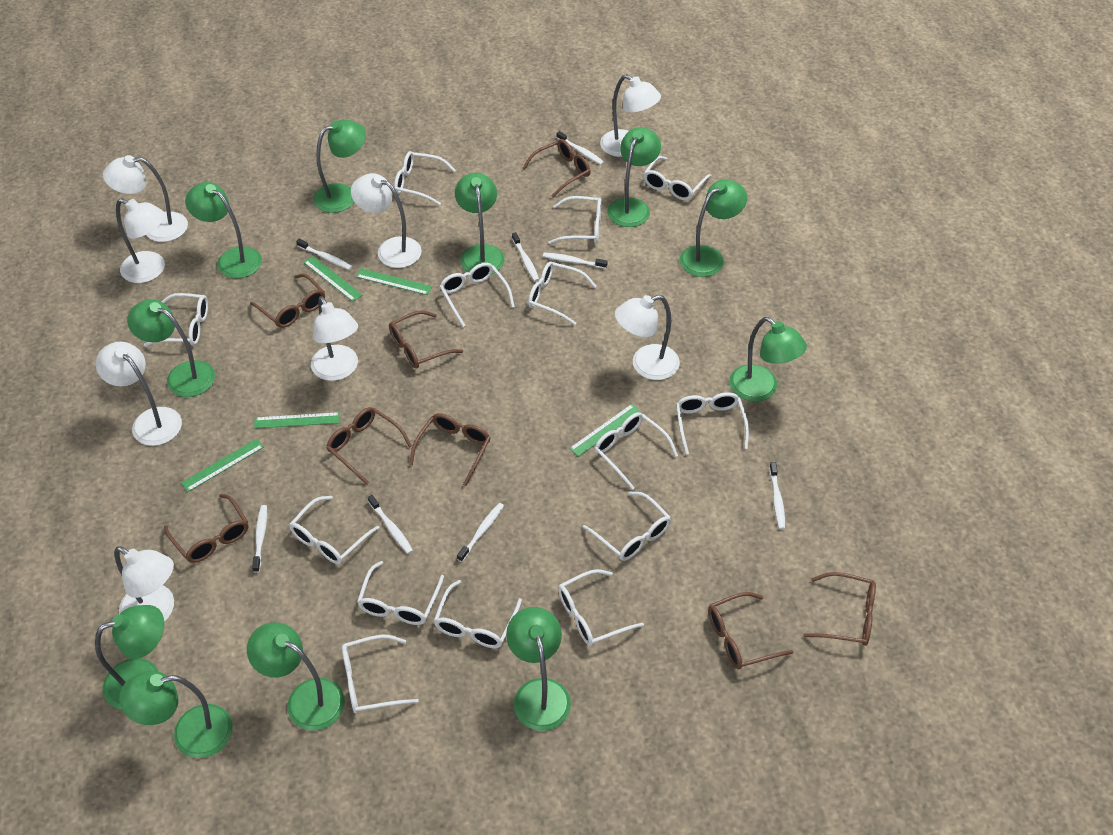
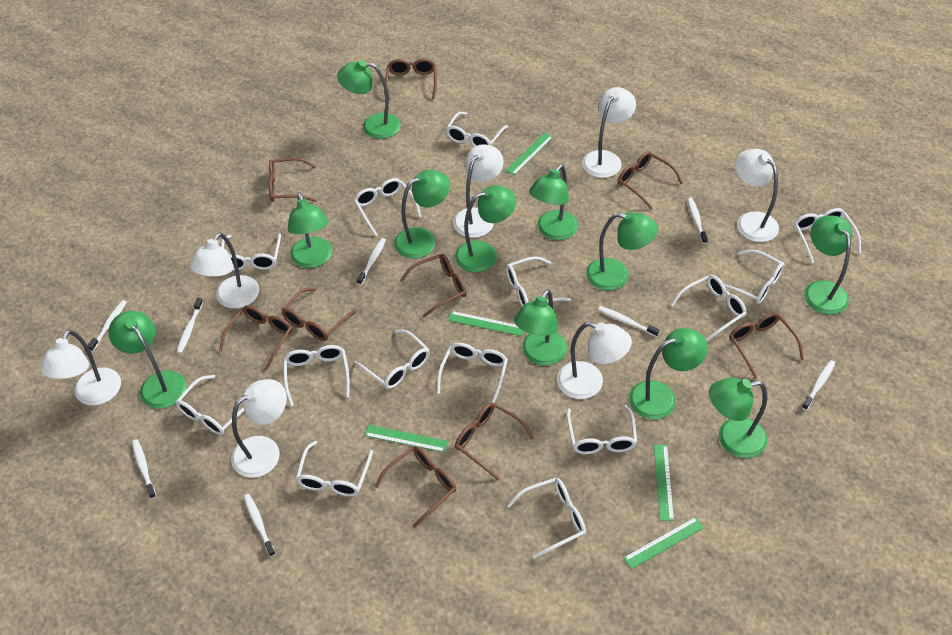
brown glasses: [164,494,248,563] [250,274,325,328] [326,407,412,485] [389,311,463,369] [409,413,491,486] [522,139,591,197] [708,592,793,669] [803,572,876,646] = 8 -> [219,305,292,371] [269,158,317,202] [282,288,357,341] [375,446,456,528] [385,58,437,100] [400,254,467,317] [455,403,534,480] [618,151,683,210] [729,313,804,379] = 9
white lamp: [96,342,182,446] [103,155,188,242] [114,546,174,622] [116,198,165,283] [311,296,358,381] [351,173,422,268] [600,74,661,157] [615,295,680,380] = 8 -> [40,329,121,406] [190,233,259,309] [231,379,287,478] [453,144,504,238] [557,322,632,399] [582,87,636,178] [735,149,779,242] = 7

